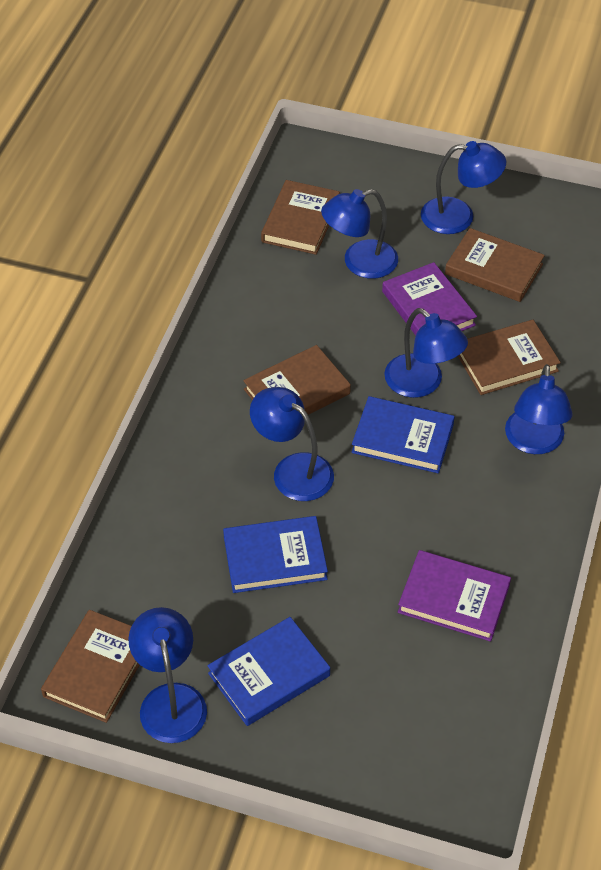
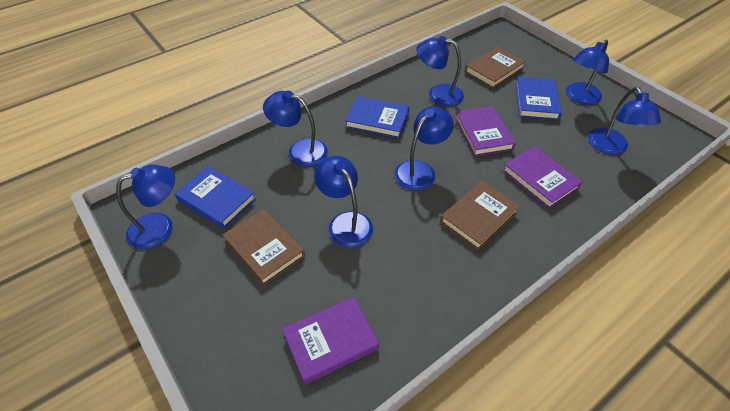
blue lamp: [128,607,207,743] [250,387,334,501] [321,189,398,279] [384,308,468,398] [421,141,506,234] [505,364,573,454] = 6 -> [116,165,175,249] [263,91,328,167] [314,156,373,248] [395,106,454,190] [416,36,464,107] [566,39,609,105] [588,87,661,155] = 7
brown book: [41,610,139,723] [243,345,351,415] [261,180,340,255] [445,228,545,302] [458,320,561,395] = 5 -> [222,209,305,286] [440,181,520,250] [465,46,526,88] = 3
purple book: [382,262,477,336] [398,550,511,641] = 2 -> [282,297,379,385] [455,106,516,157] [502,146,583,209] = 3

